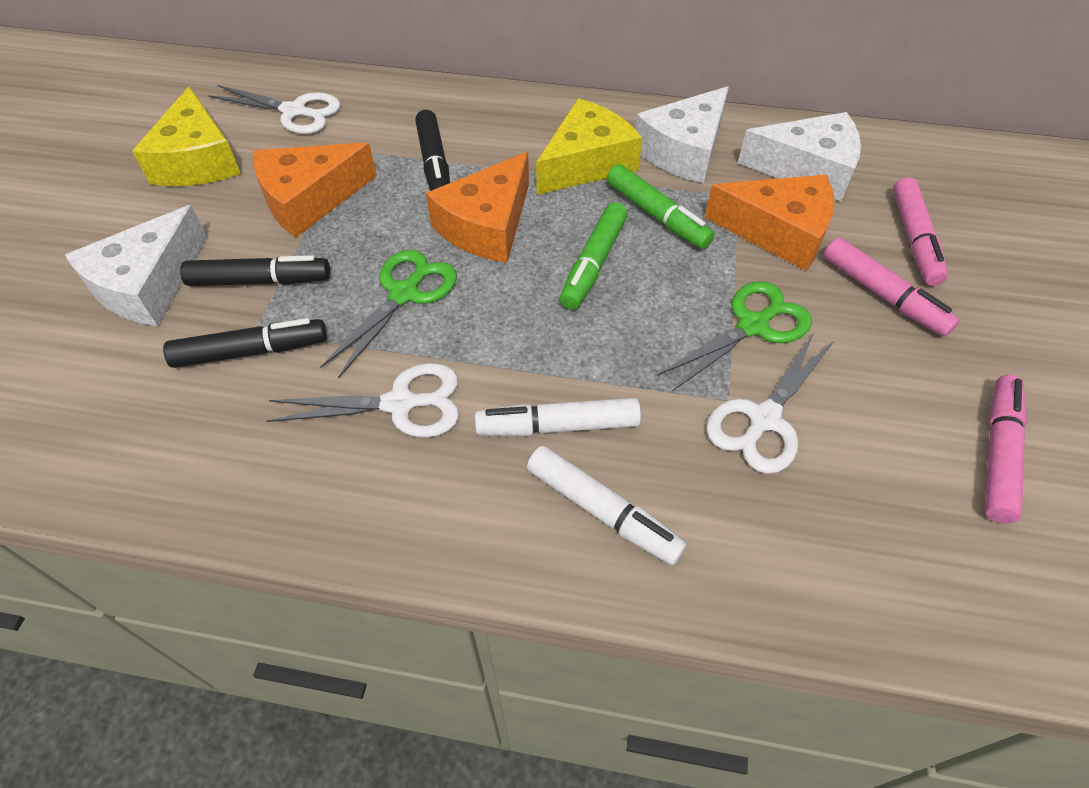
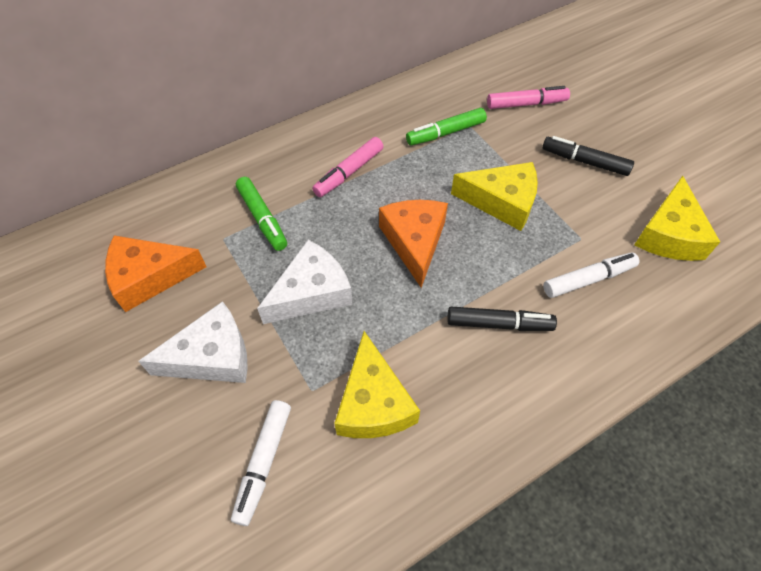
black marker: [163,318,327,368] [180,255,330,286] [415,110,450,191] = 3 -> [447,307,557,331] [542,136,634,176] = 2
green scissors: [320,250,457,379] [658,281,812,391] = 2 -> none = 0
orange cheese: [253,142,377,237] [426,152,529,263] [704,175,834,271] = 3 -> [105,235,206,312] [379,200,448,288] = 2
pink marker: [823,237,960,337] [893,177,948,286] [985,375,1027,523] = 3 -> [312,137,384,197] [487,86,570,109] = 2
white cheese: [65,205,207,326] [635,86,729,183] [738,112,861,201] = 3 -> [138,301,248,383] [257,240,353,324] = 2
white scissors: [208,85,341,134] [267,363,459,438] [706,333,835,474] = 3 -> none = 0
yellow cheese: [132,86,241,186] [536,98,642,195] = 2 -> [334,331,420,438] [451,162,538,231] [634,176,720,261] = 3

